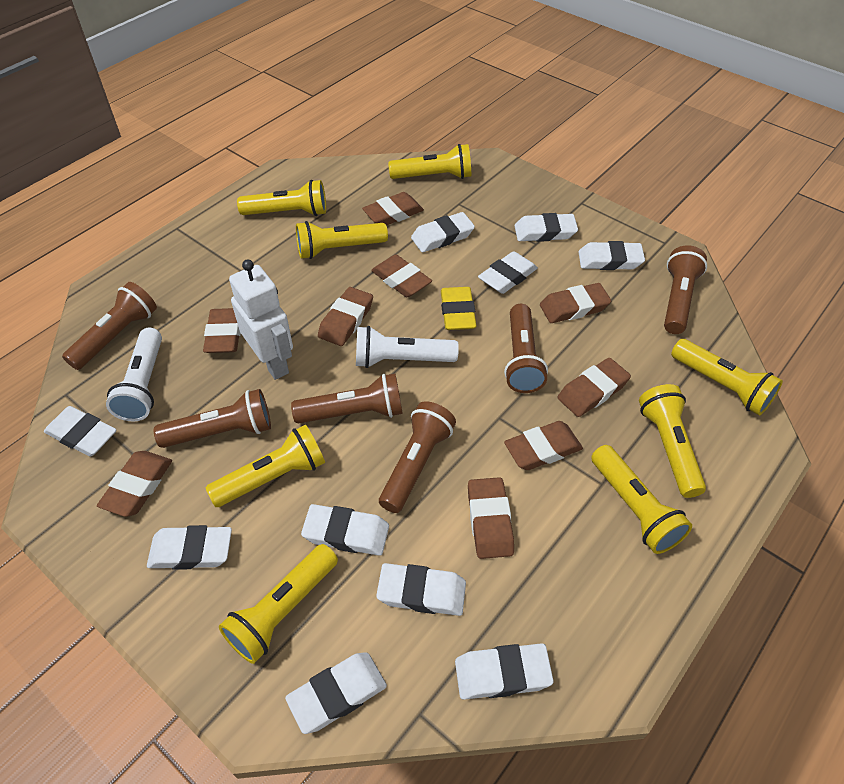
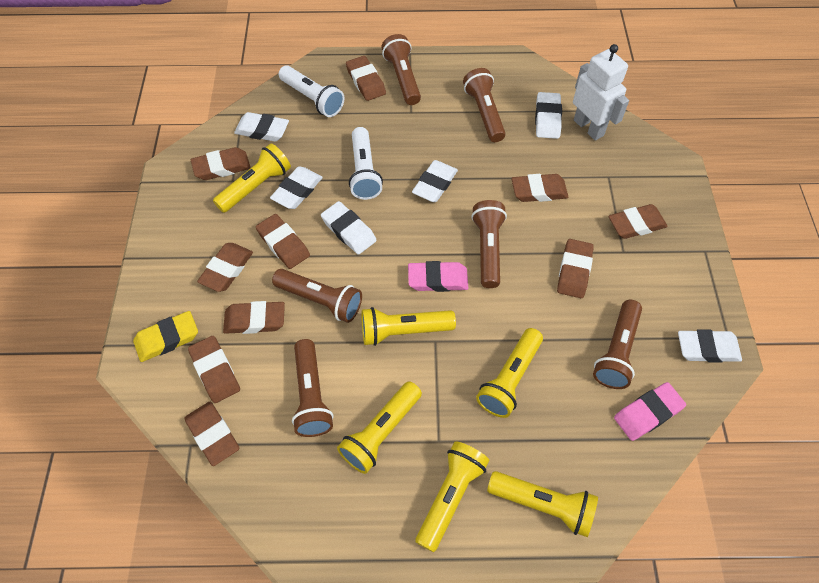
brown eraser: [97,451,172,517] [203,308,241,353] [318,287,373,346] [362,192,424,226] [371,255,432,297] [468,477,514,559] [504,421,583,470] [540,283,611,323] [558,358,631,417] = 9 -> [185,402,239,466] [188,336,240,403] [191,147,251,180] [197,243,253,292] [223,301,285,334] [256,214,310,269] [346,56,386,101] [511,174,568,202] [557,239,594,298] [609,204,668,239] = 10
pink eraser: none = 0 -> [408,261,468,292] [614,382,686,441] = 2
white eraser: [44,406,117,456] [147,525,232,570] [285,652,387,734] [301,504,389,556] [376,563,466,616] [411,212,475,252] [455,643,553,700] [478,251,538,294] [515,213,578,242] [579,241,645,270] = 10 -> [234,112,289,142] [270,166,323,209] [321,201,377,255] [412,160,458,202] [535,92,562,139] [678,329,742,363] = 6
yellow flashlight: [205,425,325,507] [219,544,338,664] [237,180,326,216] [296,221,388,259] [388,144,471,179] [591,445,692,554] [639,384,706,498] [671,339,783,415] = 8 -> [213,143,291,213] [337,381,422,474] [361,307,456,346] [415,441,489,552] [476,328,543,418] [487,471,598,537] = 6

